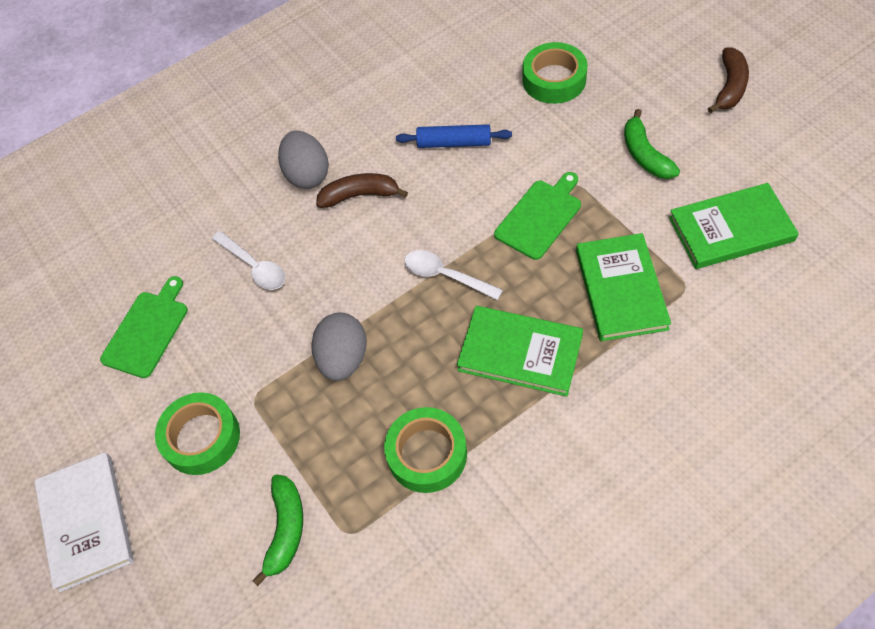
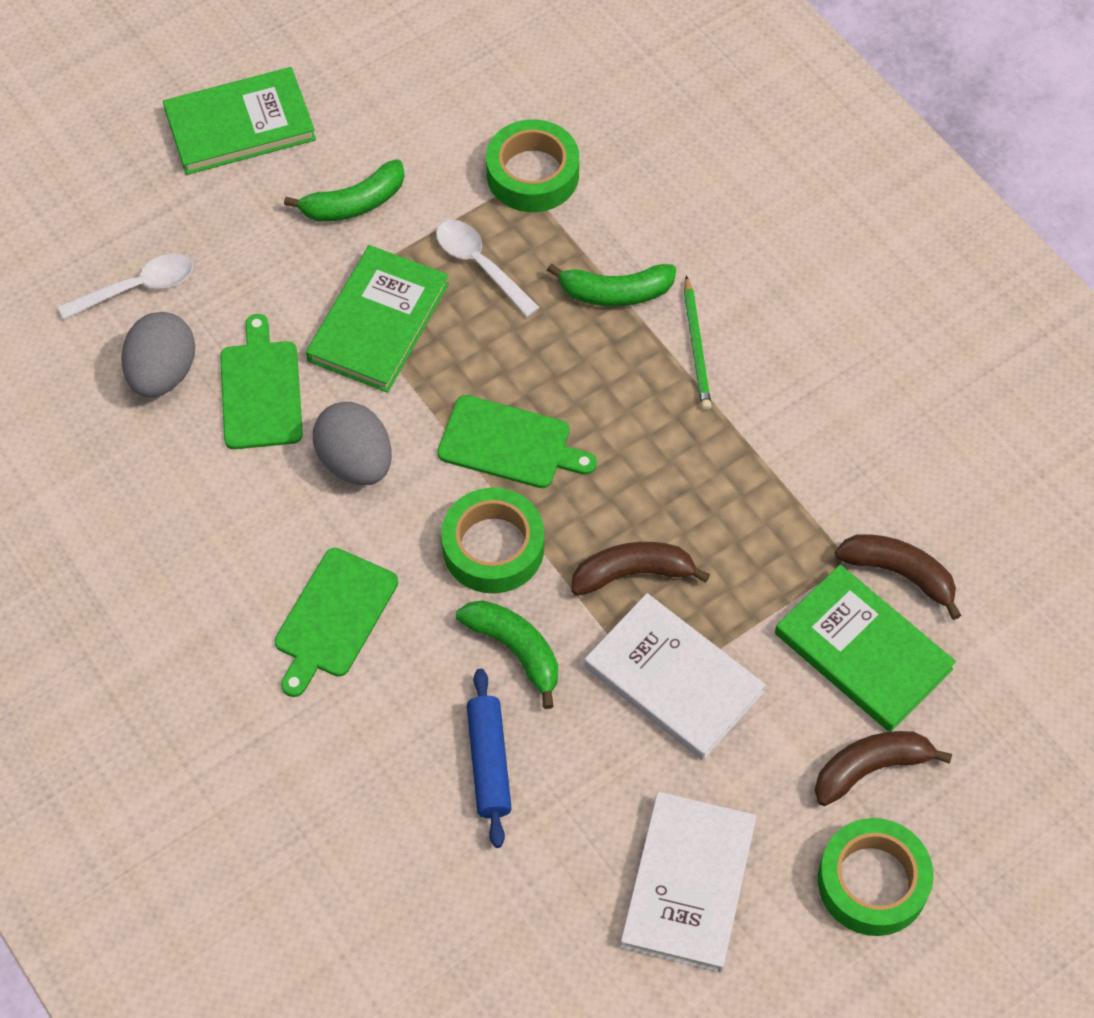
brown banana: [316,173,408,208] [708,48,749,113] = 2 -> [571,542,710,596] [815,731,952,806] [835,534,961,620] = 3
green banana: [252,474,303,586] [624,109,680,179] = 2 -> [284,159,405,222] [456,600,558,709] [547,264,676,306] = 3
green cutting board: [100,276,188,378] [494,172,581,260] = 2 -> [220,314,303,449] [275,548,398,697] [437,395,597,488] = 3
green pencil: none = 0 -> [684,276,712,410] = 1
white book: [34,452,134,592] = 1 -> [584,593,766,760] [620,792,756,972] = 2

